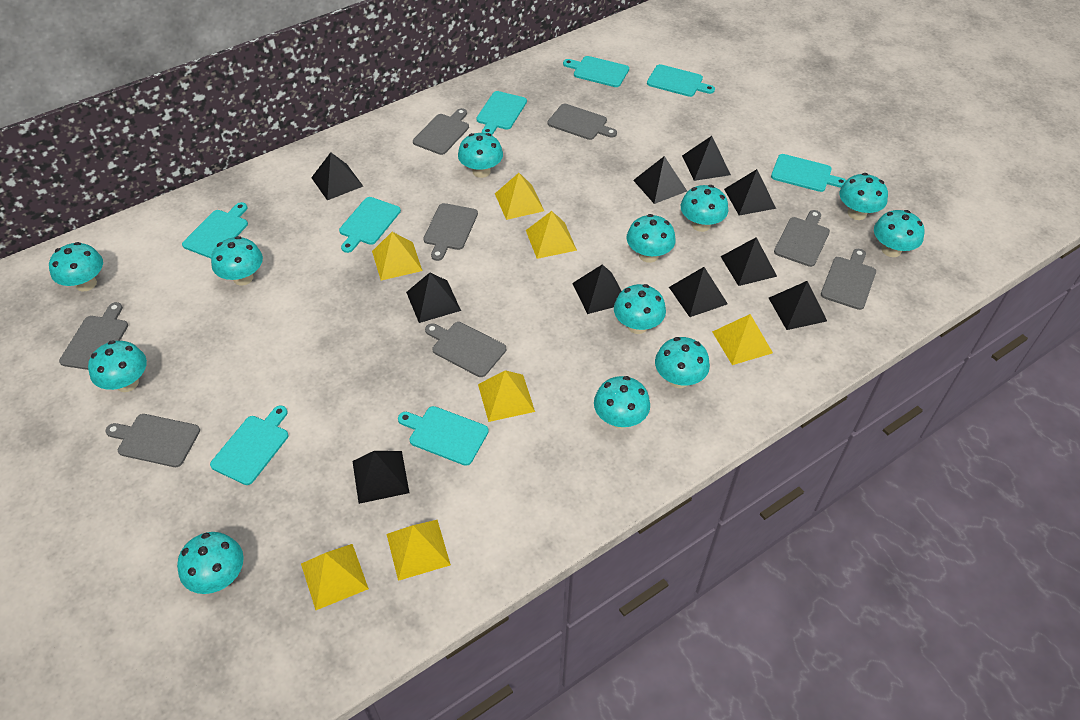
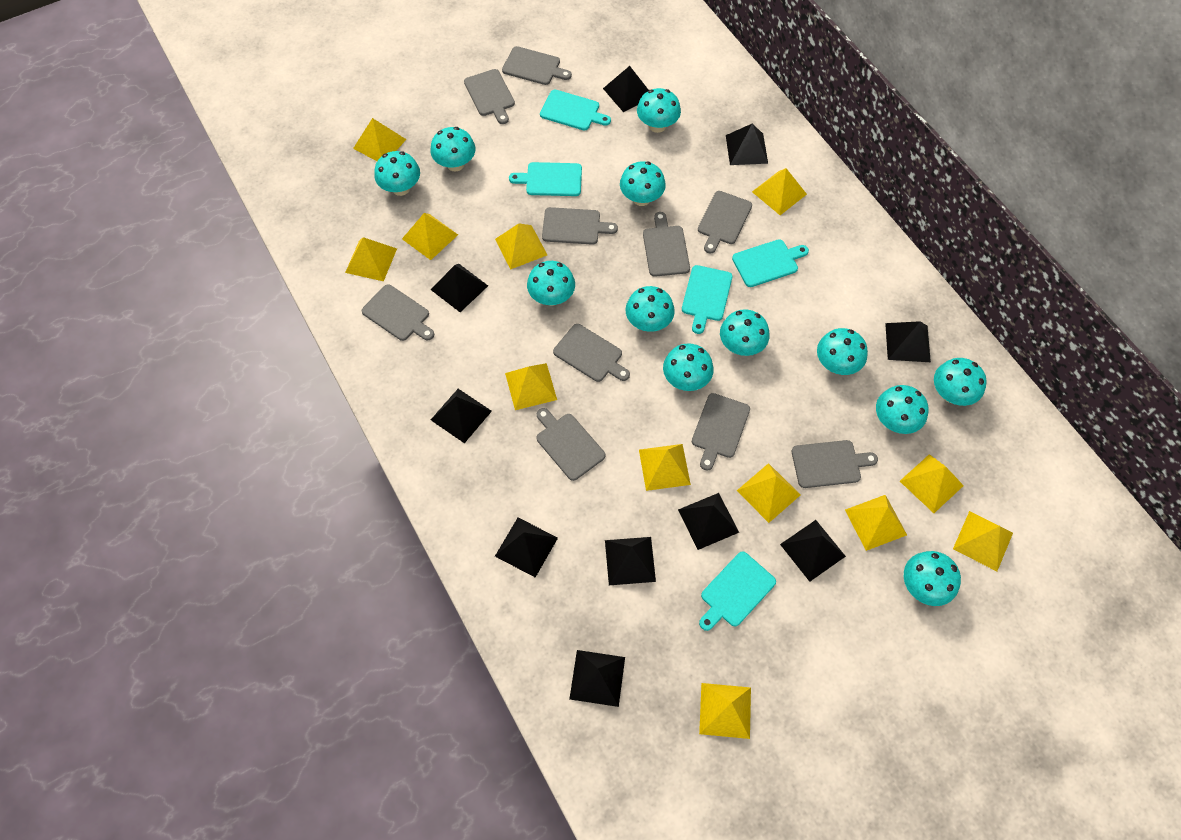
grey cutting board: [59,302,128,370] [105,414,200,467] [413,108,469,155] [423,203,478,261] [425,322,506,377] [547,104,617,140] [774,210,830,267] [821,249,876,310] = 8 -> [362,284,434,341] [464,69,515,124] [502,46,572,85] [537,408,606,481] [542,207,618,245] [553,324,630,382] [643,212,690,277] [692,393,750,471] [698,191,752,254] [792,440,878,488] = 10
turquoise cutting board: [182,202,248,259] [210,405,288,485] [339,197,401,253] [398,406,489,466] [476,91,527,135] [563,56,629,87] [647,64,715,97] [771,154,847,192] = 8 -> [509,162,582,196] [540,90,611,130] [682,265,732,334] [699,551,776,631] [732,239,809,287] = 5
yellow pyramid: [301,544,369,610] [372,232,423,281] [387,520,451,581] [478,370,535,422] [495,173,544,220] [526,211,577,259] [712,314,773,365] = 7 -> [345,237,397,281] [353,118,407,161] [402,213,458,260] [495,223,547,269] [505,363,557,410] [639,444,691,491] [699,683,751,739] [737,463,800,523] [752,168,807,215] [845,495,907,551] [900,454,964,513] [953,511,1013,571] = 12

